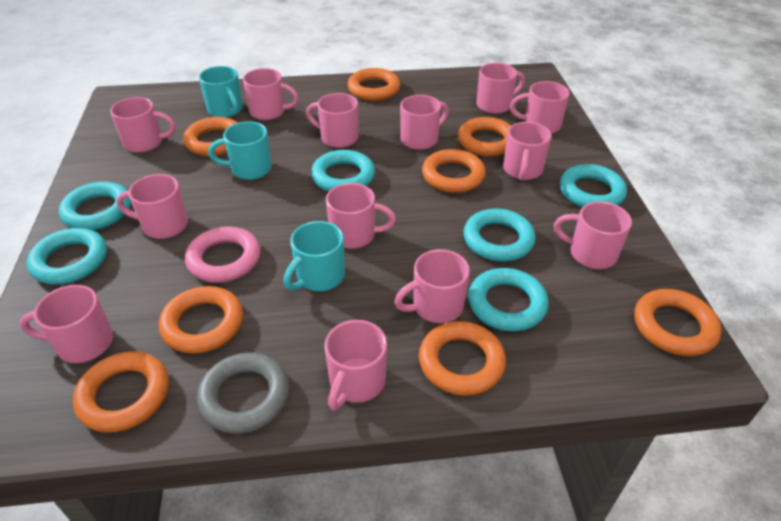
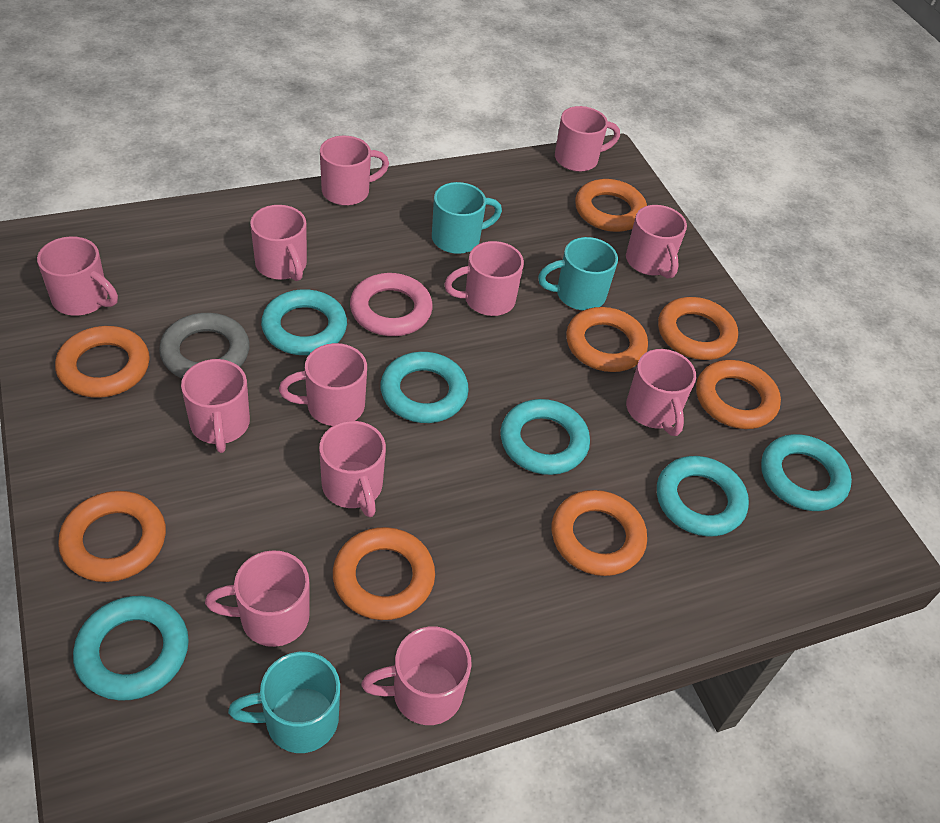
pink mug: [20,285,113,363] [110,97,176,153] [116,174,188,239] [243,68,299,120] [306,93,359,148] [324,320,387,411] [326,183,396,249] [394,249,470,323] [400,95,449,150] [477,63,525,114] [503,122,552,180] [510,81,570,134] [554,201,632,269] = 13 -> [37,236,118,316] [181,359,250,453] [205,550,310,647] [250,205,307,281] [279,343,367,426] [319,421,386,517] [320,136,389,206] [361,626,472,725] [444,241,524,316] [555,106,620,172] [626,205,687,279] [626,349,696,436] = 12

